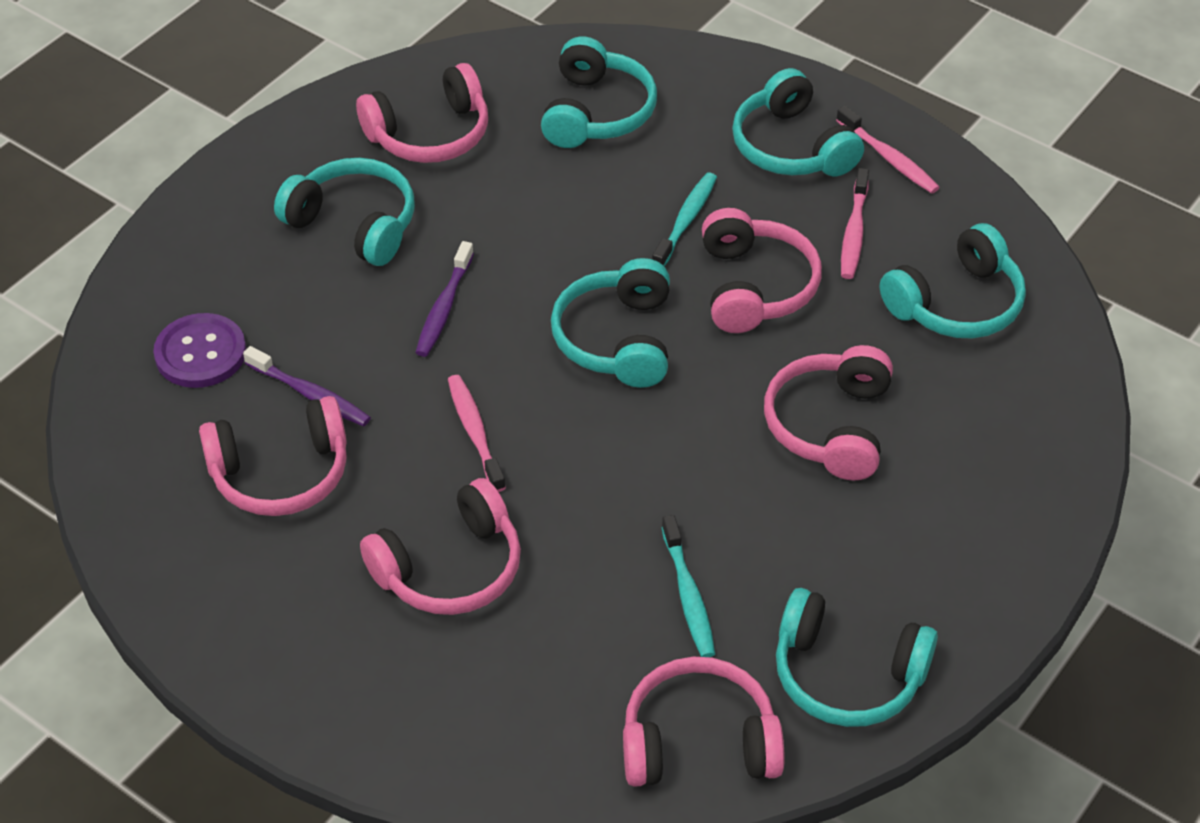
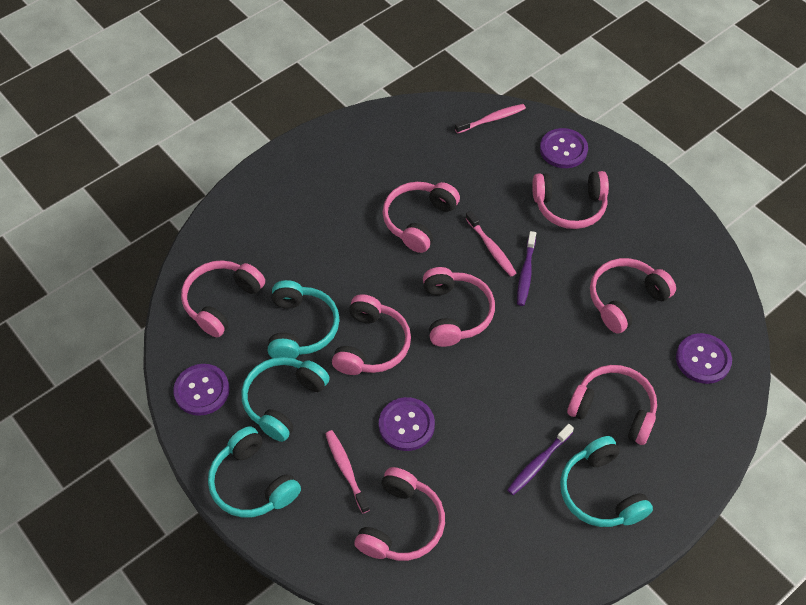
pink headphones: [199,396,347,516] [356,63,488,163] [360,478,521,615] [623,657,785,787] [702,208,822,333] [764,345,893,481] = 6 -> [181,260,265,337] [332,294,411,375] [354,467,445,561] [383,182,460,253] [423,267,495,347] [532,171,609,229] [567,365,657,445] [590,258,676,333] = 8
purple button: [153,313,246,388] = 1 -> [173,364,230,416] [379,397,435,451] [540,128,588,168] [676,333,732,384] = 4
turquoise headphones: [274,158,415,266] [541,36,657,148] [551,258,670,388] [732,68,864,176] [776,588,938,727] [880,223,1026,339] = 6 -> [208,427,301,518] [242,357,330,442] [268,280,340,359] [560,436,653,527] = 4
turquoise toothbrush: [652,172,717,266] [661,515,715,657] = 2 -> none = 0

